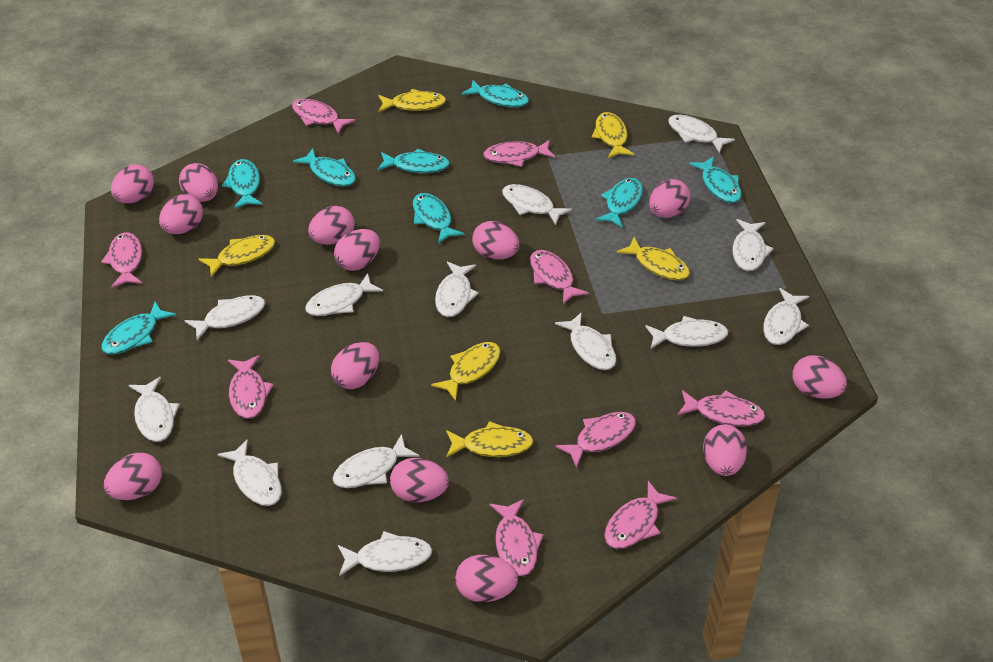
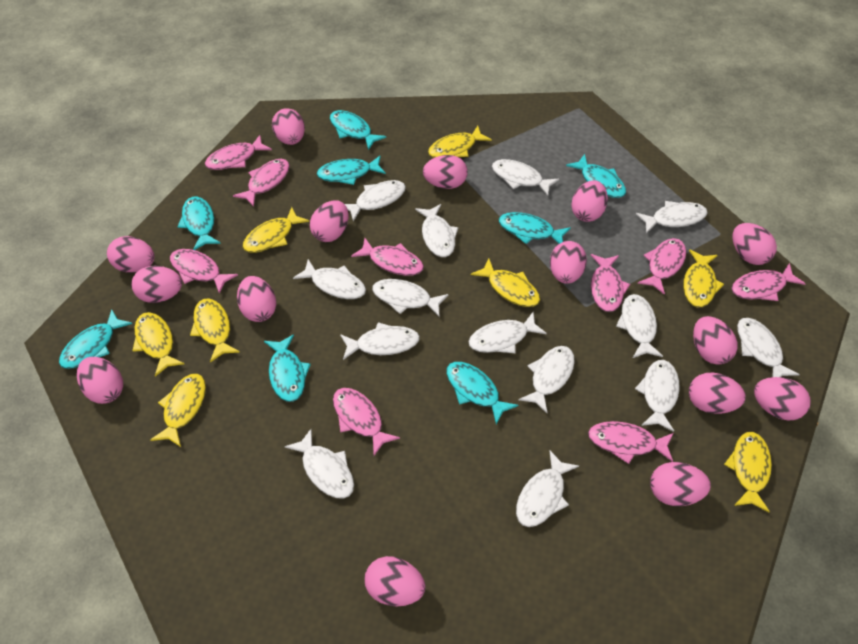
pink egg: [104,453,162,500] [111,164,154,203] [159,194,203,234] [179,163,218,202] [308,206,355,245] [331,342,379,389] [334,229,380,271] [390,458,449,503] [455,555,518,602] [472,221,519,260] [649,179,690,218] [703,425,747,476] [792,355,847,399] = 13 -> [77,357,123,404] [107,236,154,273] [131,266,182,303] [237,276,276,322] [272,108,305,145] [310,200,349,242] [364,556,426,606] [423,155,468,189] [550,241,587,284] [571,180,608,222] [650,462,711,506] [689,373,746,414] [693,316,737,365] [732,223,777,265] [754,377,810,420] = 15
white fish: [129,377,180,442] [185,295,265,340] [217,439,282,506] [305,273,383,316] [332,434,420,488] [338,531,432,576] [435,261,479,317] [502,184,572,225] [555,312,616,370] [645,316,728,348] [668,115,735,153] [732,219,774,271] [763,288,809,345] = 13 -> [285,429,354,499] [293,259,366,299] [340,322,420,360] [345,180,406,221] [372,279,449,316] [415,204,459,257] [468,312,547,353] [492,159,559,196] [516,451,579,527] [519,346,575,413] [616,294,663,358] [635,360,680,432] [636,201,708,233] [737,318,800,377] = 14
yellow fish: [199,235,275,277] [378,89,446,112] [431,342,501,401] [446,421,534,457] [592,112,634,158] [617,237,690,280] = 6 -> [132,312,184,377] [150,374,206,447] [190,298,240,363] [243,207,309,253] [428,126,492,158] [471,259,540,307] [683,249,724,307] [724,432,772,512] = 8

